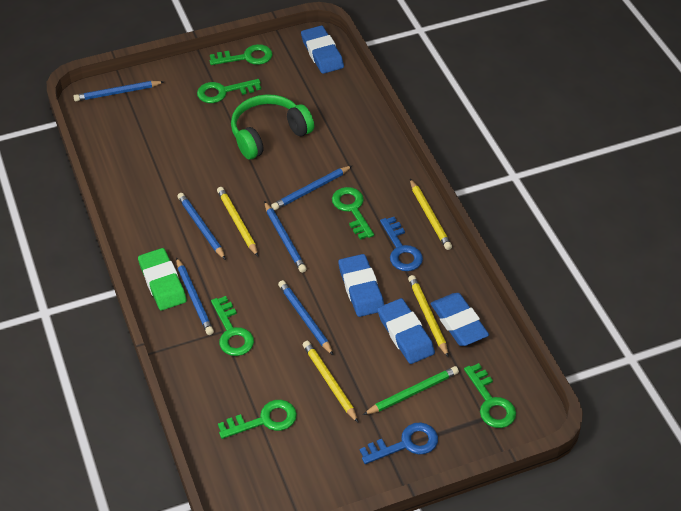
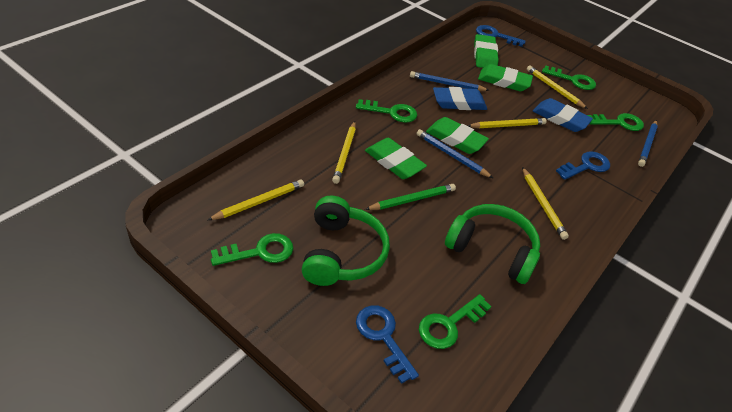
blue eraser: [301,26,344,74] [339,254,384,317] [378,298,435,364] [430,293,489,346] = 4 -> [433,87,487,110] [533,98,593,132] = 2
blue key: [360,423,438,464] [380,217,423,271] = 2 -> [356,305,419,384] [476,25,526,47] [556,151,610,180] = 3
blue pencil: [73,81,164,101] [176,257,214,335] [177,193,226,260] [264,201,307,273] [271,165,353,210] [278,280,334,356] = 6 -> [410,71,489,91] [417,129,493,178] [638,120,658,167] = 3
green eraser: [138,248,187,311] = 1 -> [365,138,427,179] [426,117,489,154] [474,34,499,68] [478,64,533,91] = 4
green headphones: [231,94,314,159] = 1 -> [302,195,390,286] [445,204,540,284] = 2
green key: [197,79,261,103] [210,44,272,65] [211,296,254,356] [218,400,297,439] [332,187,374,240] [464,363,516,428] = 6 -> [211,233,294,266] [356,99,417,123] [419,294,492,349] [542,65,596,90] [588,113,644,131] = 5
yellow pencil: [217,187,258,256] [303,341,358,422] [408,275,449,358] [410,179,452,250] = 4 -> [208,179,304,220] [332,121,356,184] [468,118,547,128] [522,167,569,240] [527,66,588,109] = 5

